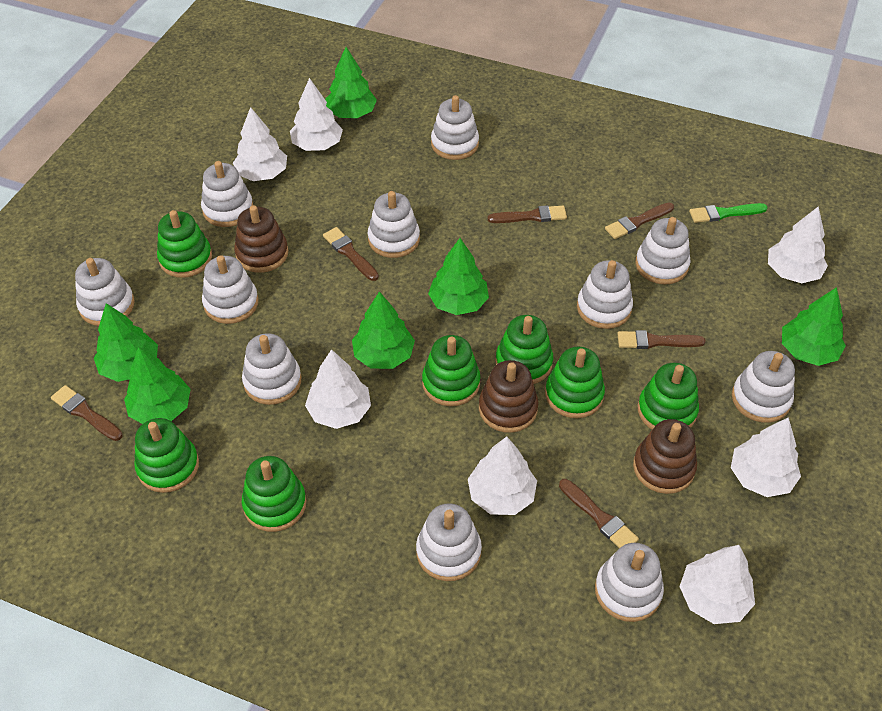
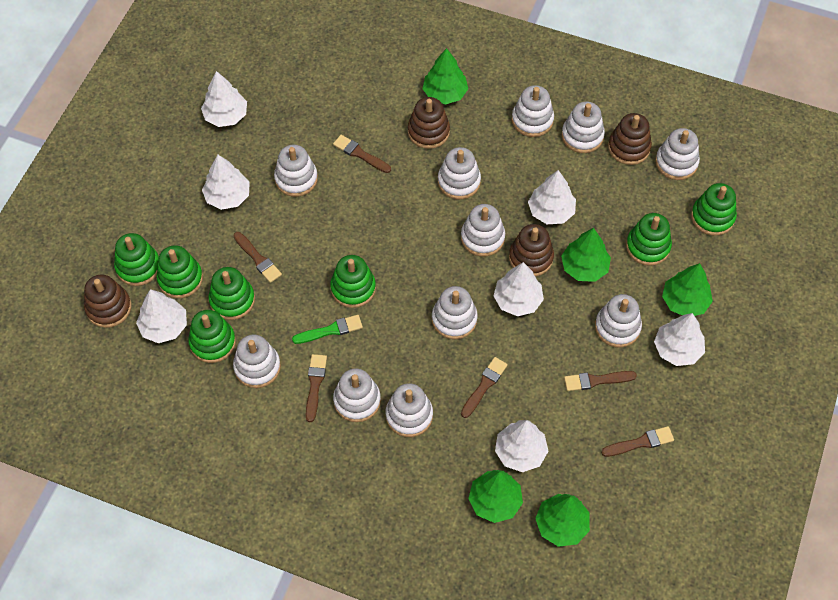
brown stacking toy: [234,205,288,273] [479,360,538,433] [633,419,697,494] = 3 -> [84,274,131,328] [408,97,450,149] [509,224,554,277] [608,113,652,165] = 4
green tree: [94,303,158,382] [124,347,190,424] [325,47,377,118] [352,291,415,369] [428,238,489,315] [782,287,846,366] = 6 -> [422,48,468,104] [468,470,523,523] [535,494,590,547] [561,228,611,282] [662,263,713,316] = 5

